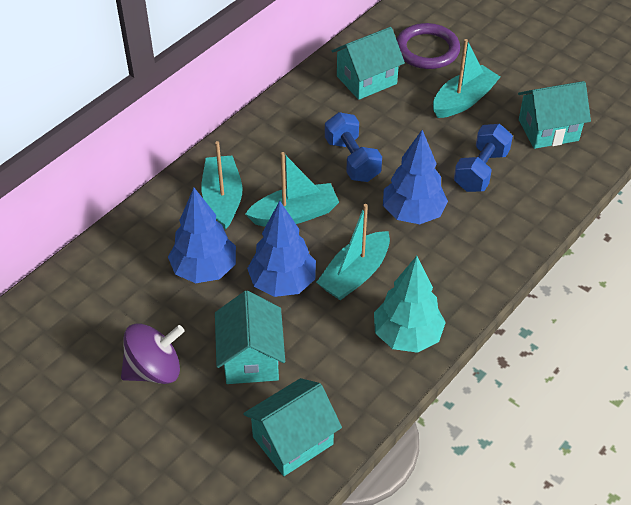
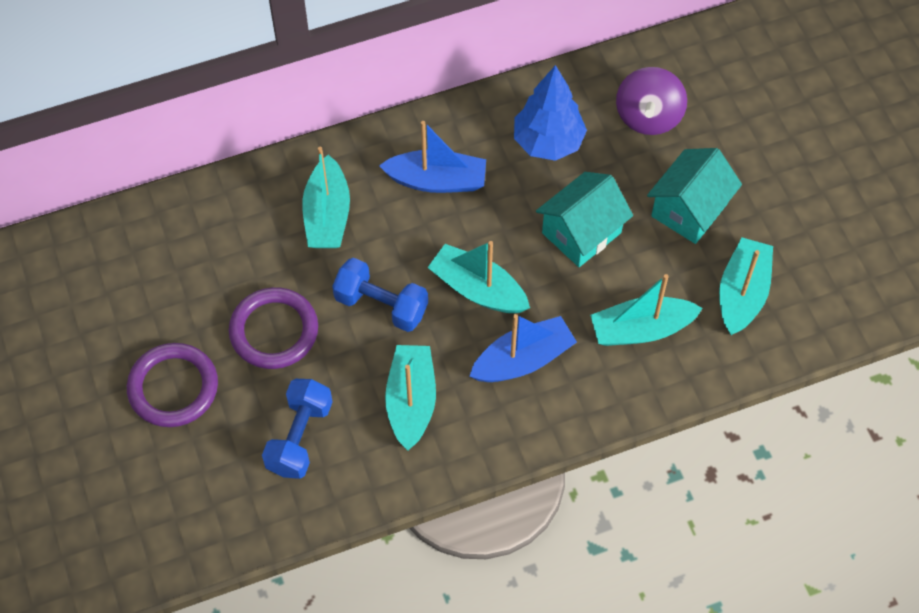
blue boat: none = 0 -> [379,121,486,193] [469,314,577,382] = 2
blue tree: [168,188,236,283] [247,201,316,297] [383,130,448,224] = 3 -> [514,65,587,161] = 1
purple ring: [396,23,460,69] = 1 -> [127,343,218,427] [229,287,318,369] = 2
turquoise boat: [201,141,242,230] [245,152,339,227] [316,204,390,300] [433,39,500,118] = 4 -> [302,147,350,248] [385,345,436,451] [427,241,530,313] [590,274,703,346] [719,238,773,335] = 5
turquoise house: [215,291,285,384] [243,378,342,476] [332,27,405,100] [518,81,591,149] = 4 -> [536,172,633,267] [647,148,742,244] = 2
turquoise tree: [374,256,446,353] = 1 -> none = 0

